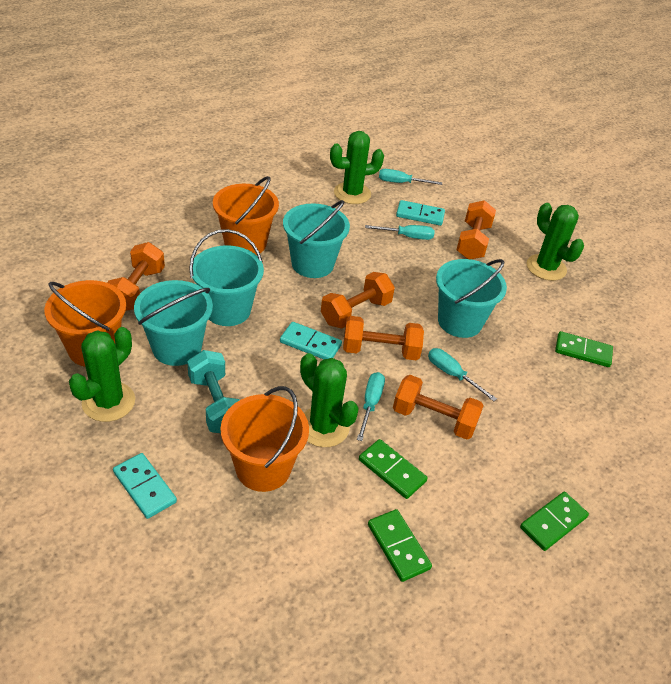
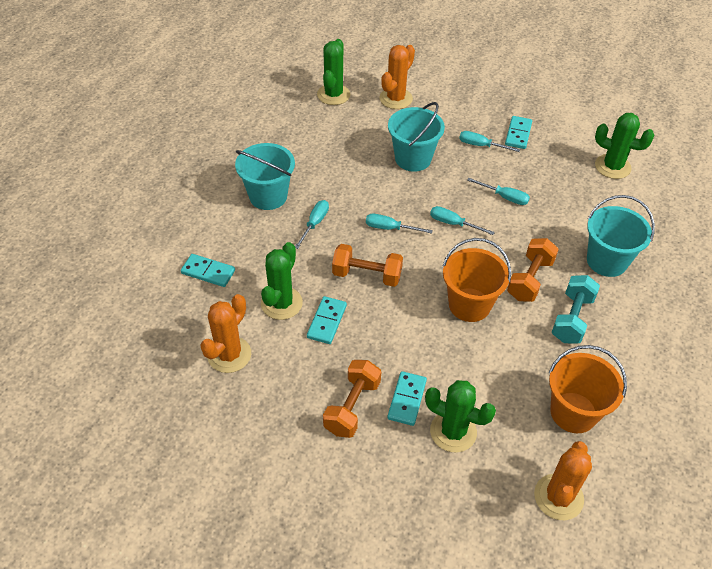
green domino: [359,439,428,499] [368,509,432,582] [520,492,589,551] [555,331,613,367] = 4 -> none = 0
orange bucket: [44,280,126,367] [213,176,279,255] [220,386,309,492] = 3 -> [442,238,511,322] [549,345,627,433] = 2
orange cactus: none = 0 -> [200,294,251,373] [379,45,415,109] [534,441,592,520] = 3
orange dumbbell: [107,242,165,311] [321,272,395,328] [343,316,424,360] [393,375,484,440] [456,200,496,259] = 5 -> [323,360,381,438] [332,244,403,287] [507,238,559,302] = 3
turquoise bucket: [134,280,213,366] [189,229,264,326] [283,200,350,278] [436,259,507,338] = 4 -> [235,143,295,210] [388,102,445,172] [587,195,655,277] = 3
turquoise domino: [113,453,177,519] [280,322,342,360] [396,200,445,226] = 3 -> [181,254,235,287] [307,296,347,344] [387,371,427,426] [505,116,532,149] = 4
turquoise screwdriver: [357,372,385,441] [365,225,435,240] [379,169,442,185] [428,348,497,401] = 4 -> [295,200,329,249] [366,214,433,234] [430,206,495,235] [459,131,520,152] [467,178,530,205] = 5

